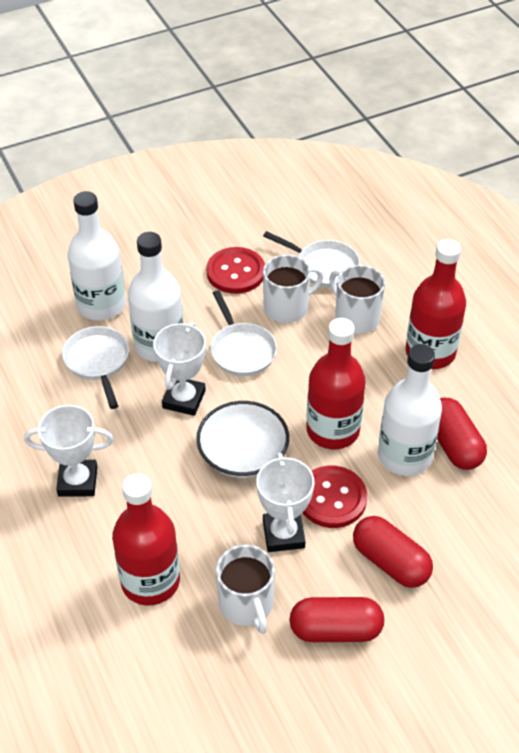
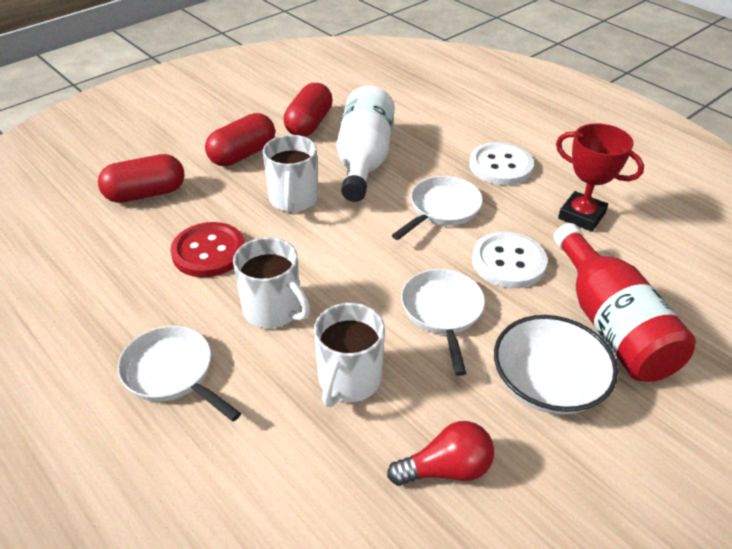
red bottle: [112,473,180,606] [306,318,366,449] [406,239,466,369] = 3 -> [554,223,696,382] = 1
red button: [206,247,265,294] [303,466,367,528] = 2 -> [170,222,245,277] = 1
red light bulb: none = 0 -> [387,421,494,486] = 1
red trophy: none = 0 -> [556,123,644,232] = 1
white bottle: [68,191,126,321] [128,232,184,362] [378,344,442,476] = 3 -> [336,86,395,202] = 1
white button: none = 0 -> [469,142,534,185] [472,232,547,288] = 2
white trophy: [24,405,113,497] [153,322,206,416] [256,453,315,552] = 3 -> none = 0

